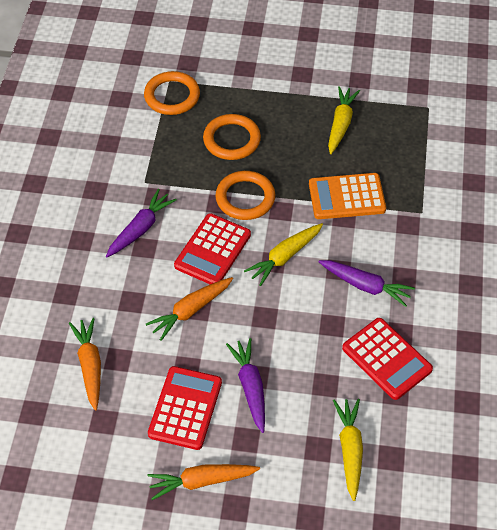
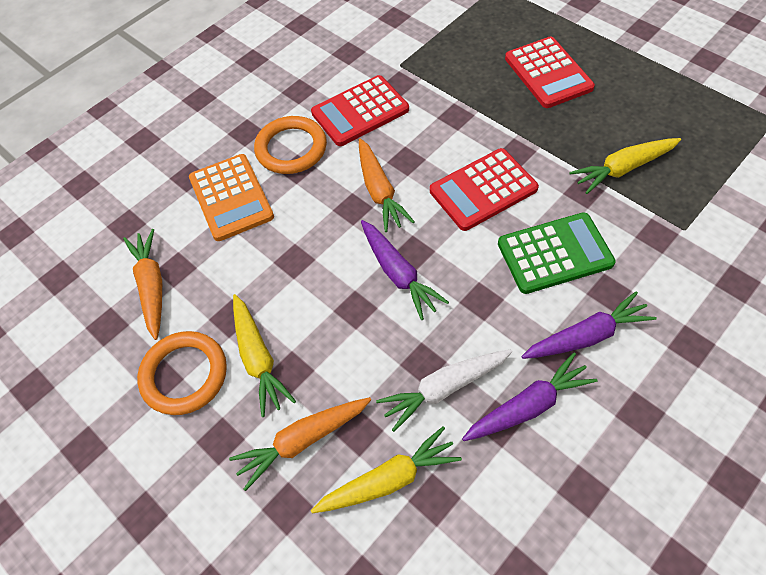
green calculator: none = 0 -> [498,212,616,294] = 1
orange ring: [144,71,200,115] [203,114,261,160] [215,171,275,220] = 3 -> [137,331,227,415] [254,116,327,174] = 2
white carrot: none = 0 -> [376,350,512,432] = 1

